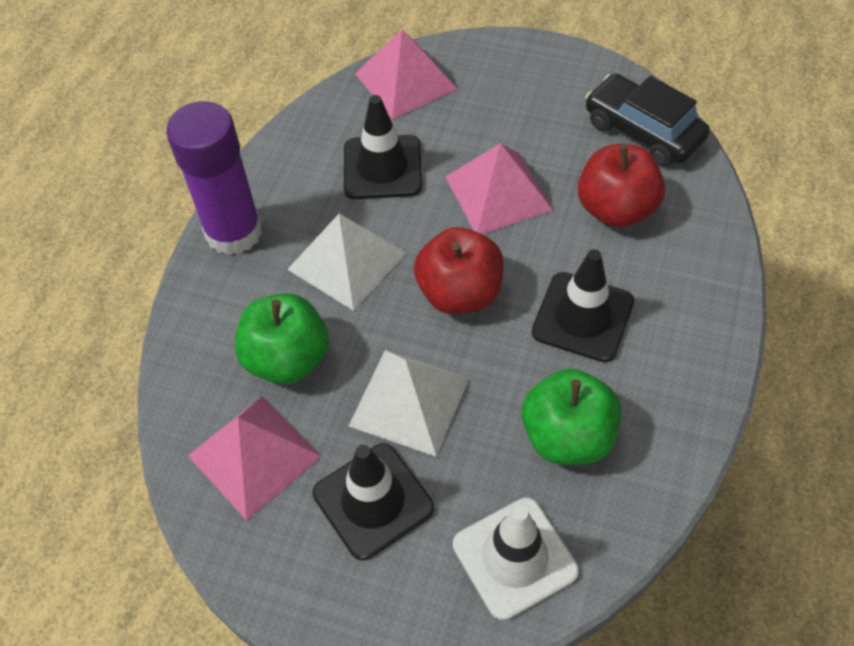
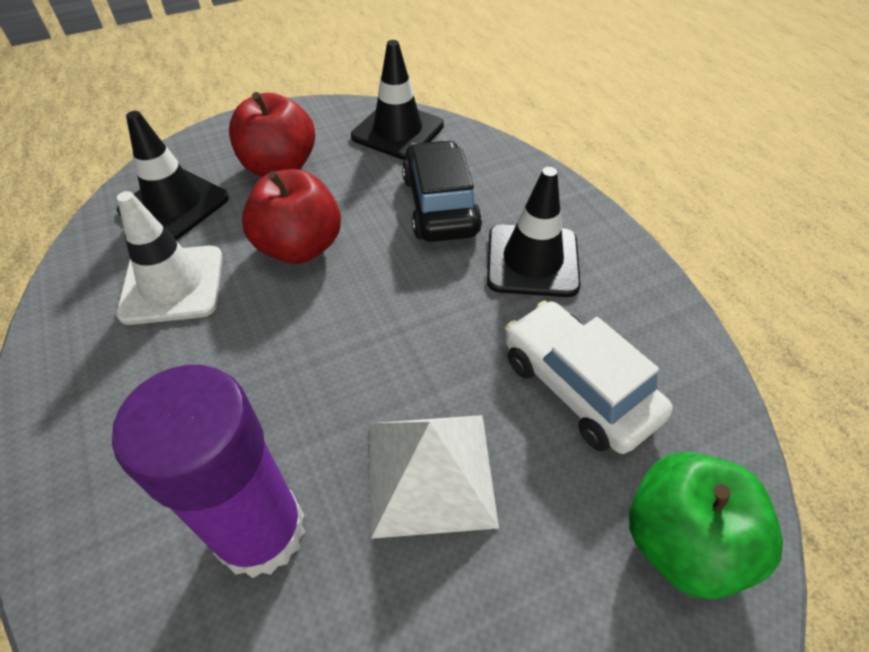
green apple: [235,293,329,384] [521,368,621,465] = 2 -> [629,452,783,599] = 1
pink pyramid: [188,396,322,520] [355,29,457,120] [445,143,553,234] = 3 -> none = 0
white car: none = 0 -> [505,301,673,454] = 1
white pyramid: [287,214,406,311] [349,350,470,457] = 2 -> [369,415,499,539] = 1

